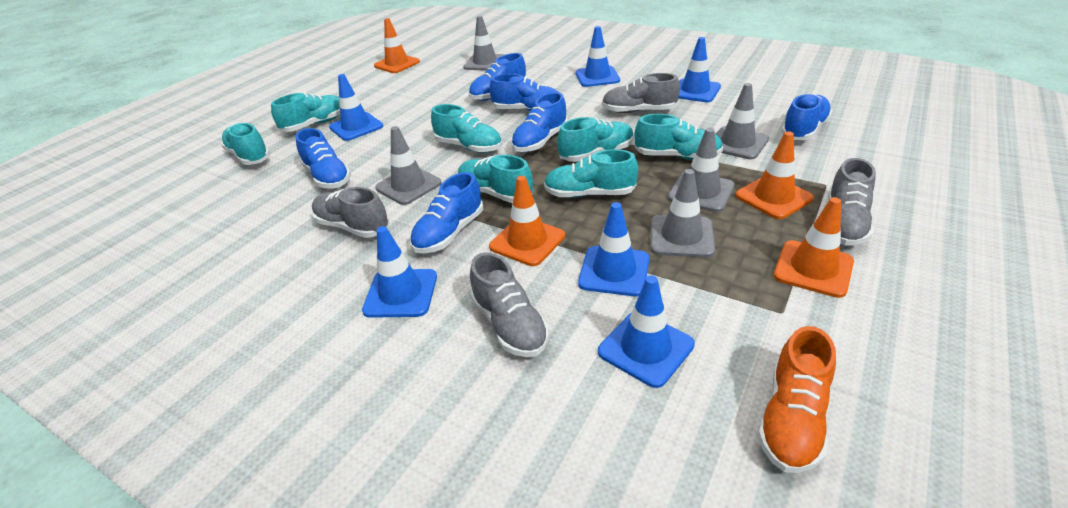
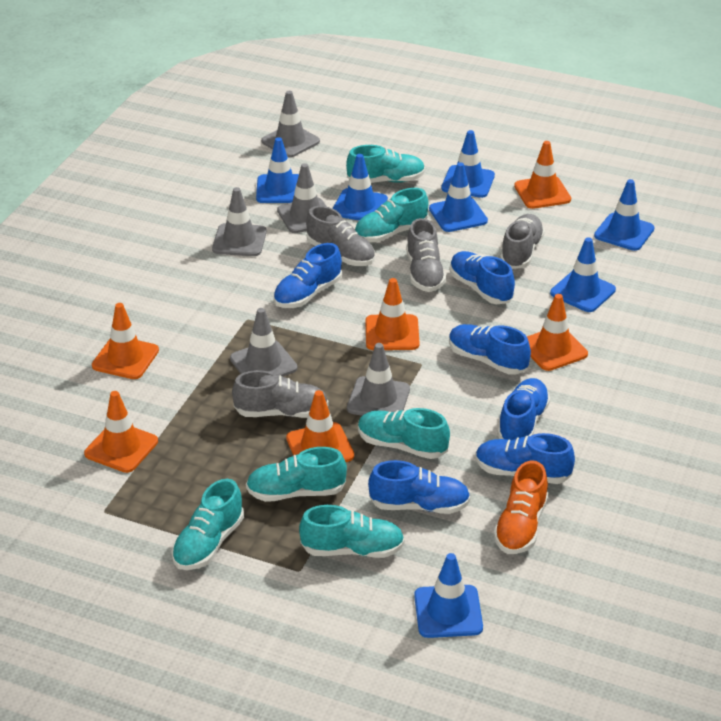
blue traffic cone: [329,74,383,141] [362,226,437,318] [576,26,620,87] [578,202,650,296] [598,276,695,388] [678,37,721,102] = 6 -> [256,137,299,203] [332,154,388,221] [414,553,483,638] [429,162,488,232] [441,130,495,198] [550,237,616,312] [594,179,654,251] = 7
orange traffic cone: [374,18,420,73] [489,176,565,266] [735,131,814,219] [774,197,854,298] = 4 -> [84,391,158,473] [92,303,159,379] [286,390,354,462] [365,278,420,350] [514,141,571,209] [527,294,588,371] = 6
turquoise shoe: [221,123,270,165] [271,93,340,132] [431,104,502,153] [458,155,533,203] [544,149,638,198] [557,117,634,162] [635,114,723,160] = 7 -> [172,479,244,570] [246,447,347,502] [299,505,405,558] [346,145,425,183] [355,188,428,242] [358,408,450,459] = 6

